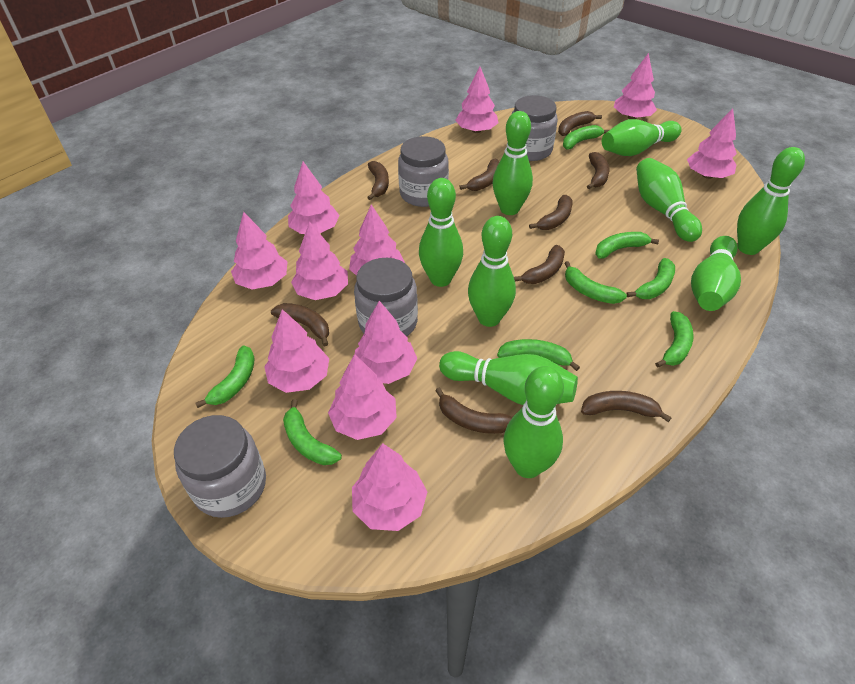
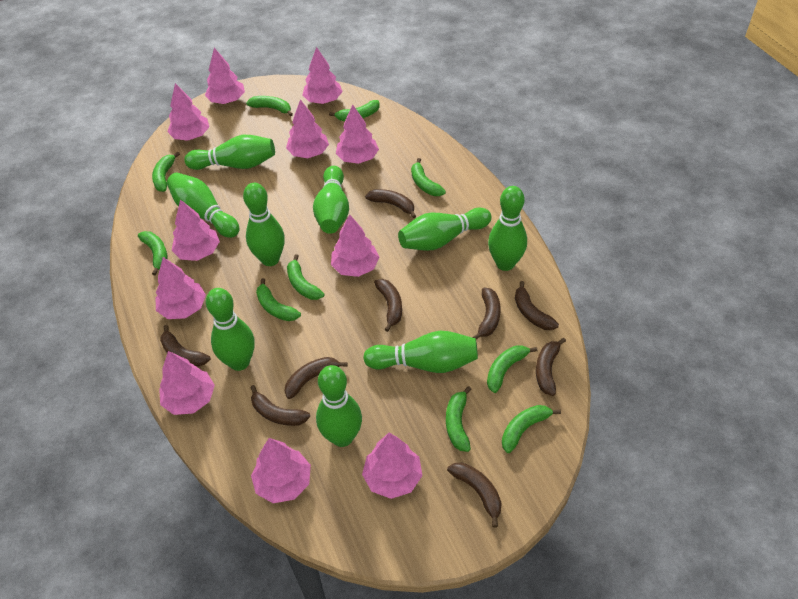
green banana: [195,345,254,408] [283,399,342,465] [497,339,580,371] [563,125,609,150] [564,261,627,304] [595,232,659,259] [626,258,675,299] [655,311,694,368] = 8 -> [138,231,167,276] [152,152,180,192] [246,96,293,116] [256,278,301,321] [287,254,324,300] [329,100,380,121] [411,158,446,196] [446,386,471,452] [487,345,537,393] [502,405,561,453] = 10
grey jar: [174,415,266,518] [354,258,418,336] [398,136,449,207] [512,95,558,161] = 4 -> none = 0

